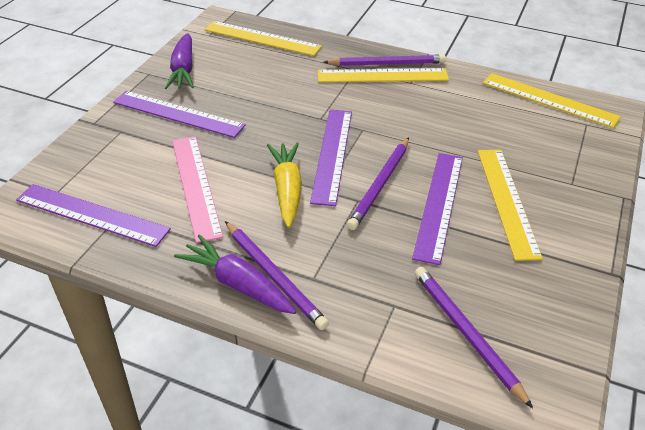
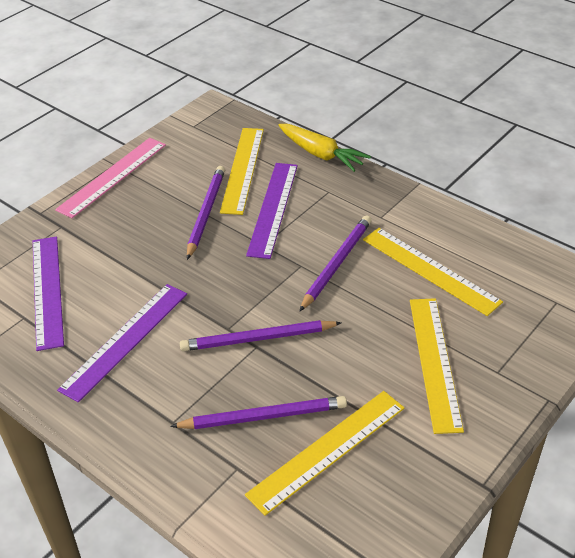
purple carrot: [165,33,194,89] [174,234,296,314] = 2 -> none = 0
purple ruler: [16,184,171,247] [113,91,246,138] [310,110,352,206] [412,153,463,265] = 4 -> [33,236,64,351] [57,284,187,403] [246,163,298,259] = 3

